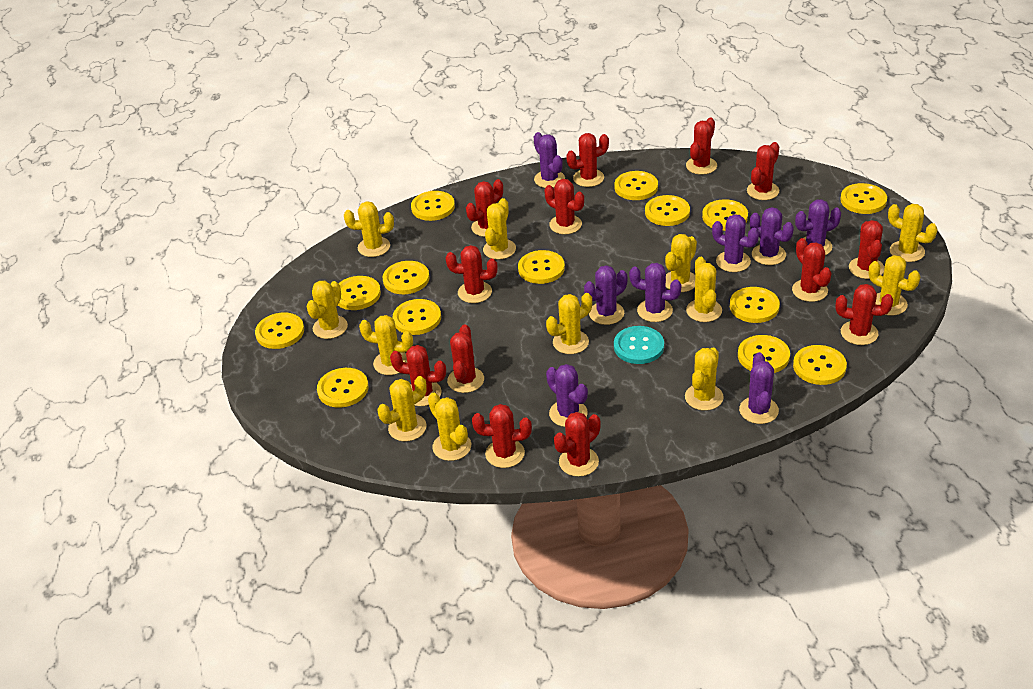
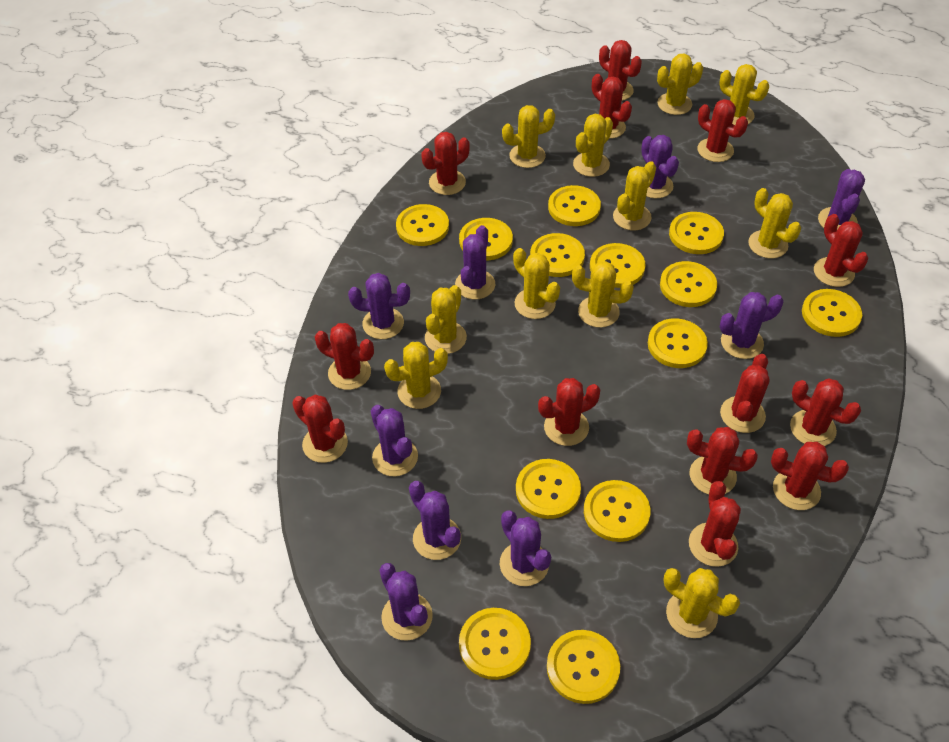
purple cactus: [534,132,565,188] [546,364,588,427] [584,265,627,325] [629,263,681,322] [712,214,759,272] [739,352,779,424] [750,207,794,265] [795,200,841,255] = 8 -> [348,273,410,339] [371,405,418,476] [379,563,433,641] [409,481,461,560] [455,225,496,300] [500,510,551,586] [641,135,679,198] [720,292,784,359] [818,169,865,229] = 9
turquoise button: [614,326,664,364] = 1 -> none = 0
yellow button: [255,312,304,349] [317,368,369,408] [338,276,381,310] [383,261,430,294] [393,299,441,335] [411,191,455,221] [518,250,565,284] [614,171,658,200] [645,195,690,226] [702,199,748,231] [730,287,780,323] [738,335,790,373] [793,345,847,385] [840,183,887,214] = 14 -> [396,204,449,246] [459,218,513,260] [459,608,531,680] [516,459,581,519] [530,233,585,277] [547,630,620,704] [548,185,601,226] [584,480,650,542] [590,243,645,288] [648,318,708,368] [660,261,717,307] [669,212,724,254] [802,289,862,337] = 13
yellow cactus: [307,281,348,339] [344,201,394,257] [359,315,413,375] [378,376,427,442] [428,393,471,461] [483,198,516,260] [546,293,592,354] [665,234,697,292] [685,348,724,411] [686,257,722,322] [869,255,920,316] [888,204,938,262] = 12 -> [384,342,448,409] [425,285,467,354] [502,105,555,168] [513,248,560,319] [572,261,634,328] [573,114,613,177] [613,161,656,230] [657,54,703,115] [663,568,740,638] [719,64,769,125] [748,188,801,258] = 11

